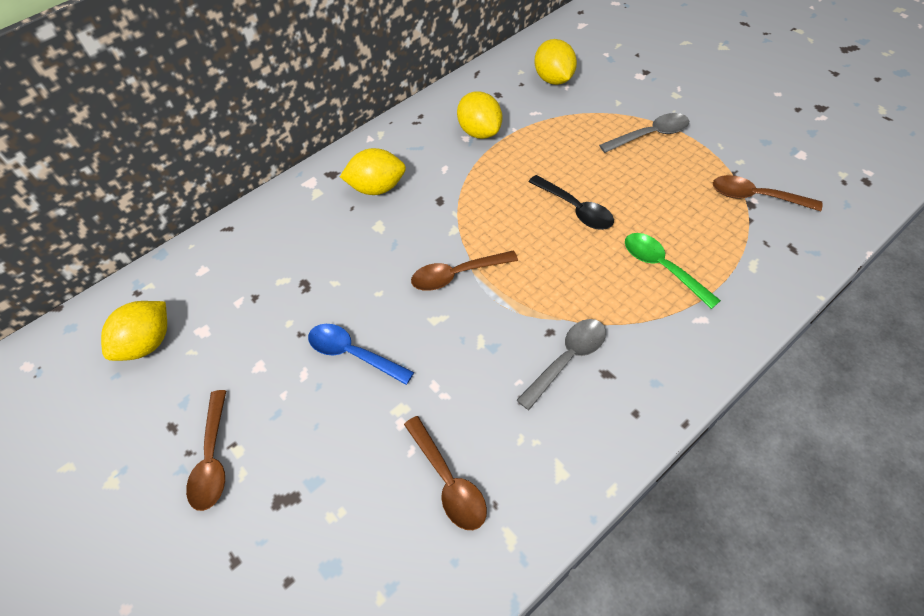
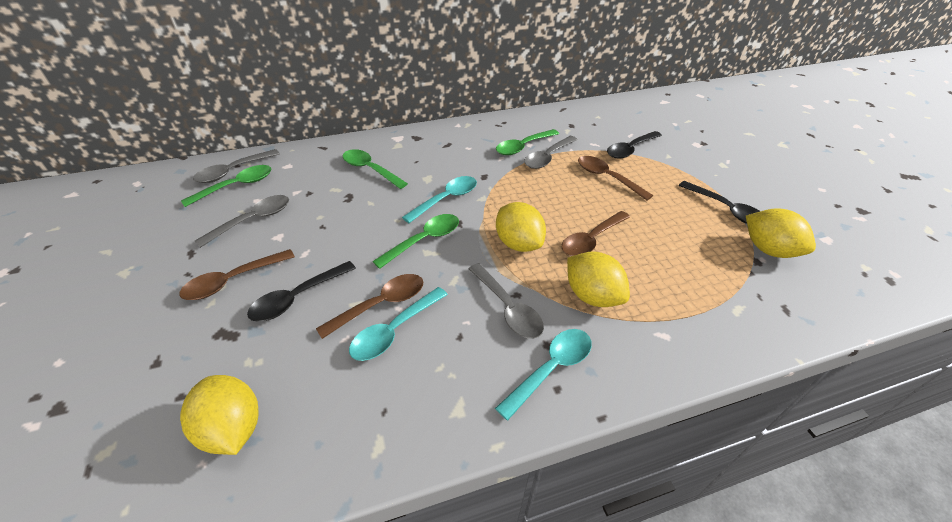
black spoon: [529,175,614,230] = 1 -> [247,261,356,322] [607,131,662,159] [679,181,760,224] = 3
blue spoon: [308,324,414,385] = 1 -> none = 0
green spoon: [625,233,721,309] = 1 -> [181,165,271,207] [343,149,408,189] [373,214,459,269] [496,129,559,155] = 4
grey spoon: [517,319,606,410] [599,113,689,153] = 2 -> [193,149,280,183] [195,195,289,248] [469,263,544,339] [524,136,577,169] = 4
turquoise spoon: none = 0 -> [349,287,448,361] [402,176,477,223] [495,329,592,421] = 3

